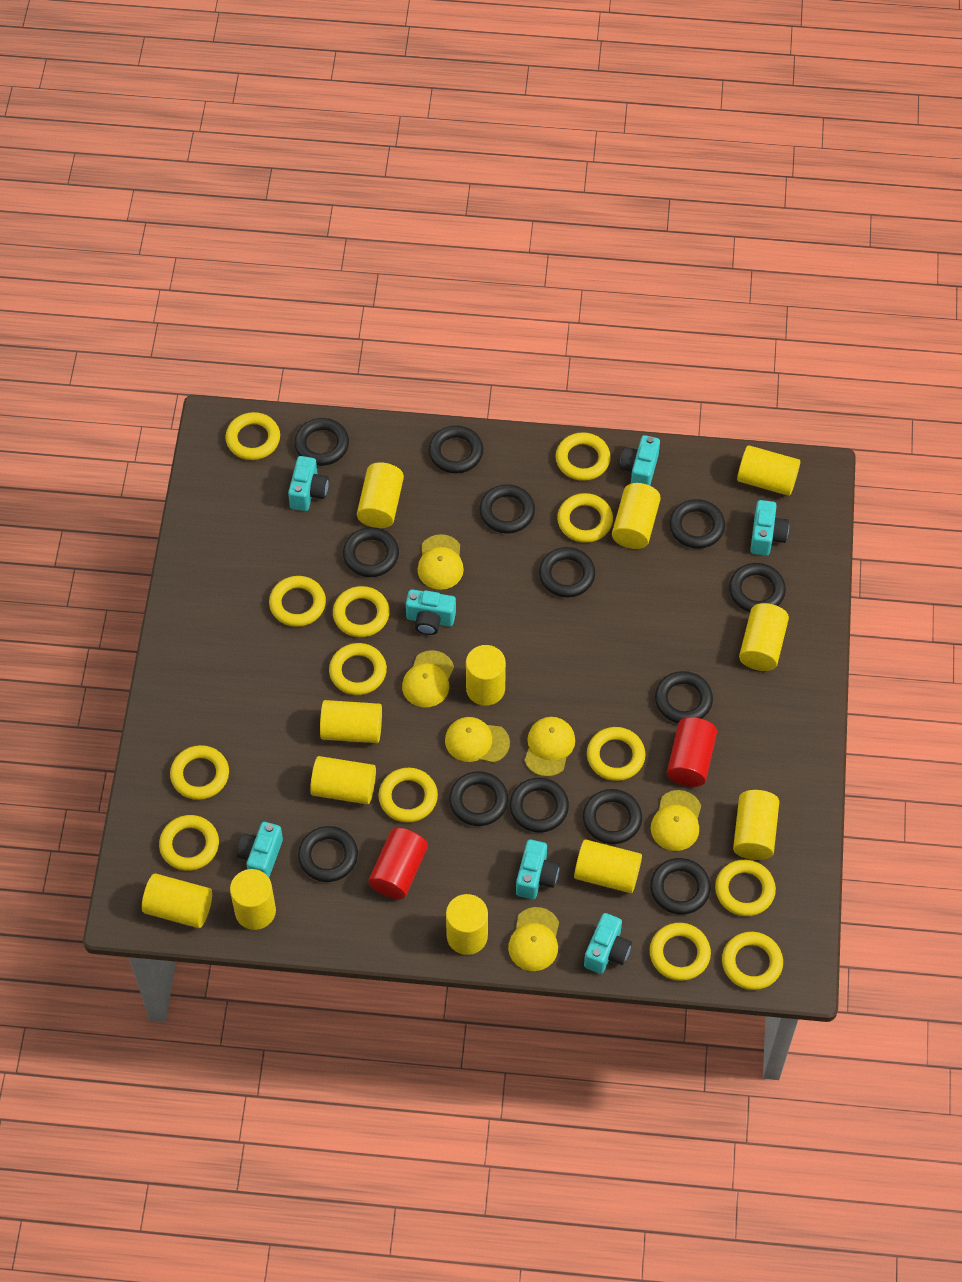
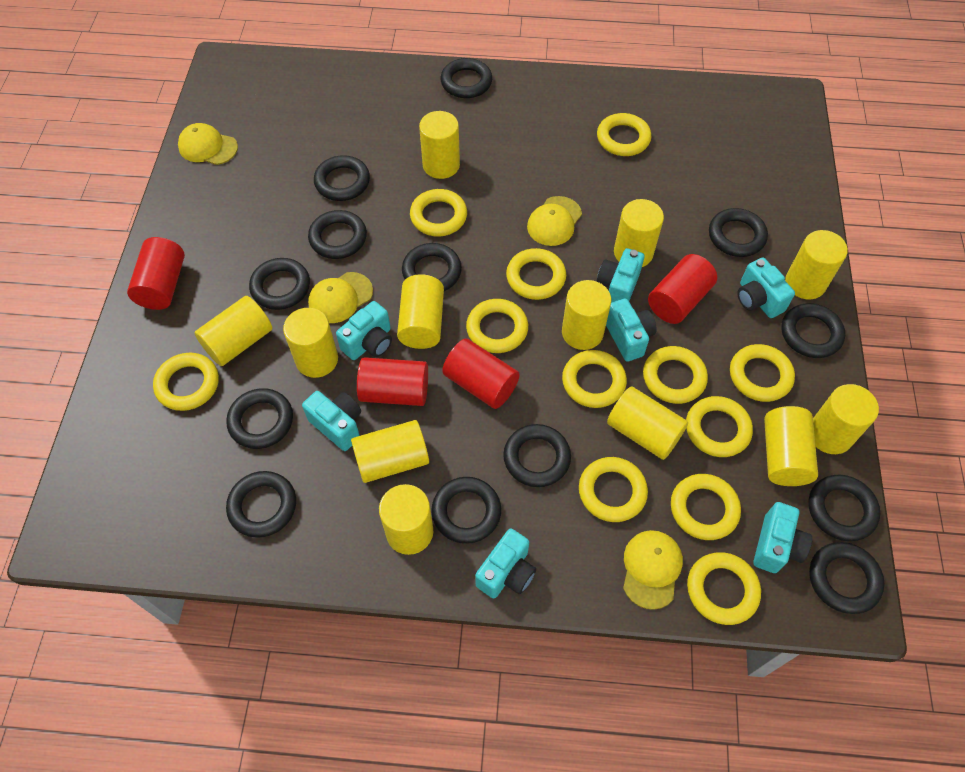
red cylinder: [368,828,428,899] [667,717,717,787] = 2 -> [127,237,185,310] [357,357,428,406] [442,339,520,409] [648,254,717,324] = 4
yellow cap: [402,650,454,708] [417,534,464,590] [445,717,510,763] [508,907,559,971] [524,717,575,777] [651,790,701,851] = 6 -> [178,123,238,165] [308,272,373,323] [527,196,582,246] [623,530,683,610] = 4
yellow ring: [159,815,219,871] [170,745,229,800] [225,412,280,460] [269,576,326,627] [329,643,387,695] [333,586,390,637] [378,768,438,822] [556,432,611,481] [557,493,613,543] [587,727,645,781] [650,923,711,981] [715,860,776,916] [722,932,783,990] = 13 -> [153,353,219,411] [410,189,467,237] [466,299,528,353] [506,248,566,300] [562,350,627,408] [579,457,648,522] [597,113,651,156] [643,346,708,404] [671,474,741,540] [686,396,753,457] [687,552,761,625] [730,344,795,402] = 12

